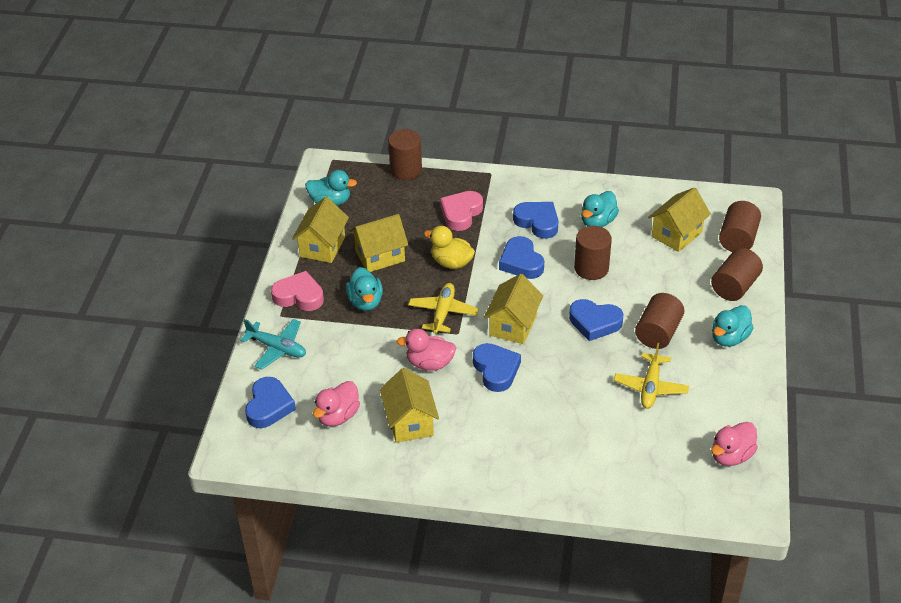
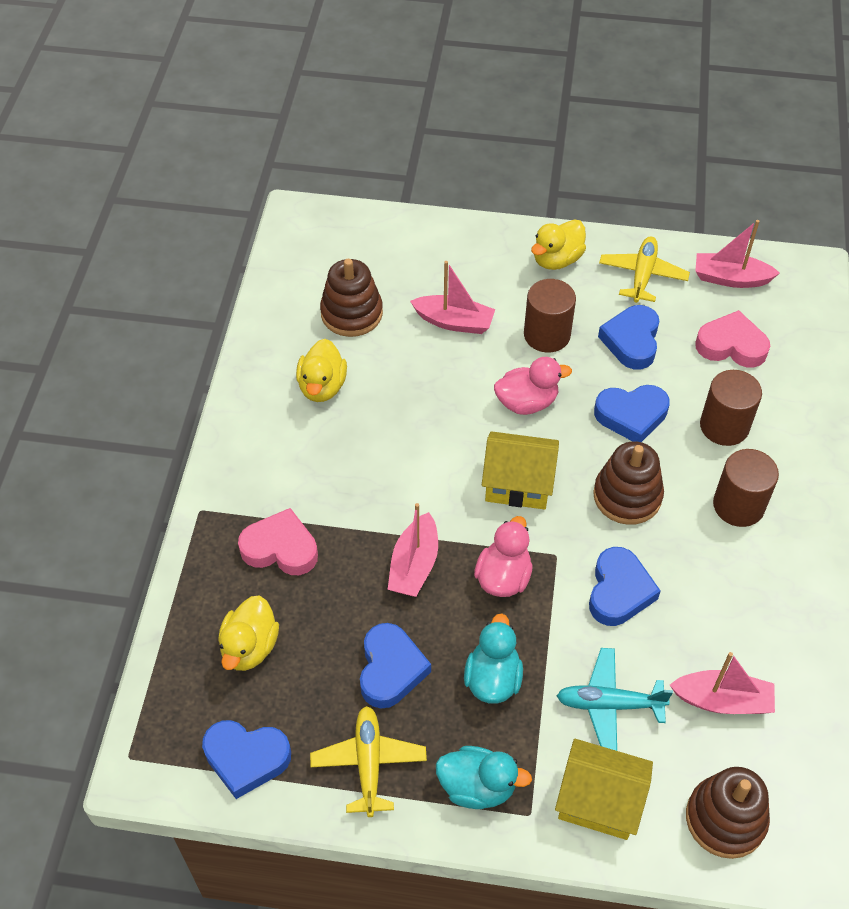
brown cylinder: [388,129,422,180] [574,226,612,280] [635,293,684,349] [711,248,763,301] [719,201,761,252] = 5 -> [524,279,576,353] [700,370,762,446] [713,449,779,527] = 3
brown stacking toy: none = 0 -> [320,259,383,337] [593,441,664,525] [686,767,770,859] = 3
pink boat: none = 0 -> [388,503,438,597] [410,261,495,334] [670,652,775,714] [695,220,780,288] = 4
pink duck: [313,381,360,426] [396,329,456,371] [711,422,758,466] = 3 -> [474,516,533,597] [494,357,572,415] = 2
turquoise duck: [305,170,357,206] [346,267,383,311] [581,191,619,227] [712,305,754,347] = 4 -> [436,746,532,809] [464,613,523,704] = 2
yellow duck: [424,226,475,269] = 1 -> [218,596,279,671] [296,339,347,402] [531,219,586,270] = 3
yellow house: [292,197,349,263] [350,214,408,272] [380,368,439,443] [484,274,543,344] [648,187,711,252] = 5 -> [482,431,559,510] [555,739,653,840] = 2

